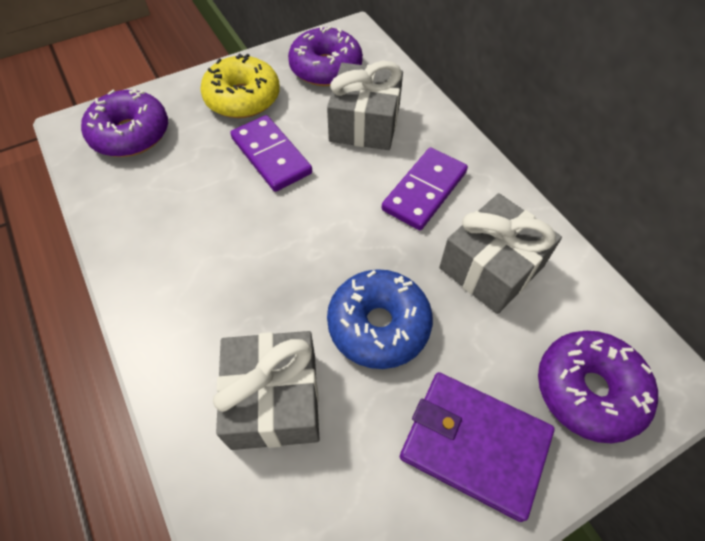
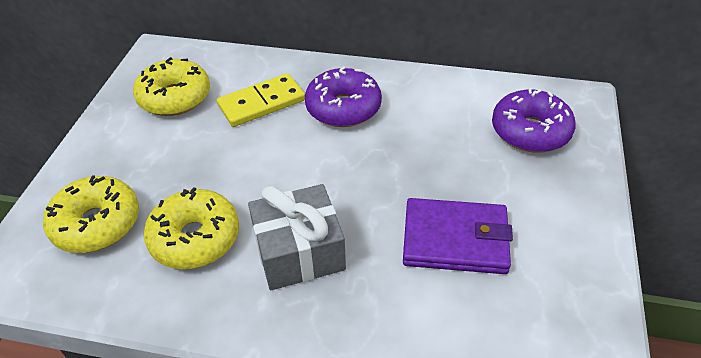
blue donut: [327,269,433,369] = 1 -> none = 0
grey gift: [213,331,320,450] [327,61,403,150] [439,193,562,314] = 3 -> [248,184,346,290] = 1
purple domino: [231,115,312,192] [382,148,468,230] = 2 -> none = 0
purple donut: [81,89,168,157] [288,26,363,86] [538,331,658,443] = 3 -> [305,67,382,127] [492,88,576,152] = 2
yellow domino: none = 0 -> [217,73,305,127] = 1
yellow donut: [200,54,280,118] = 1 -> [43,175,139,253] [133,57,210,116] [144,187,239,269] = 3

